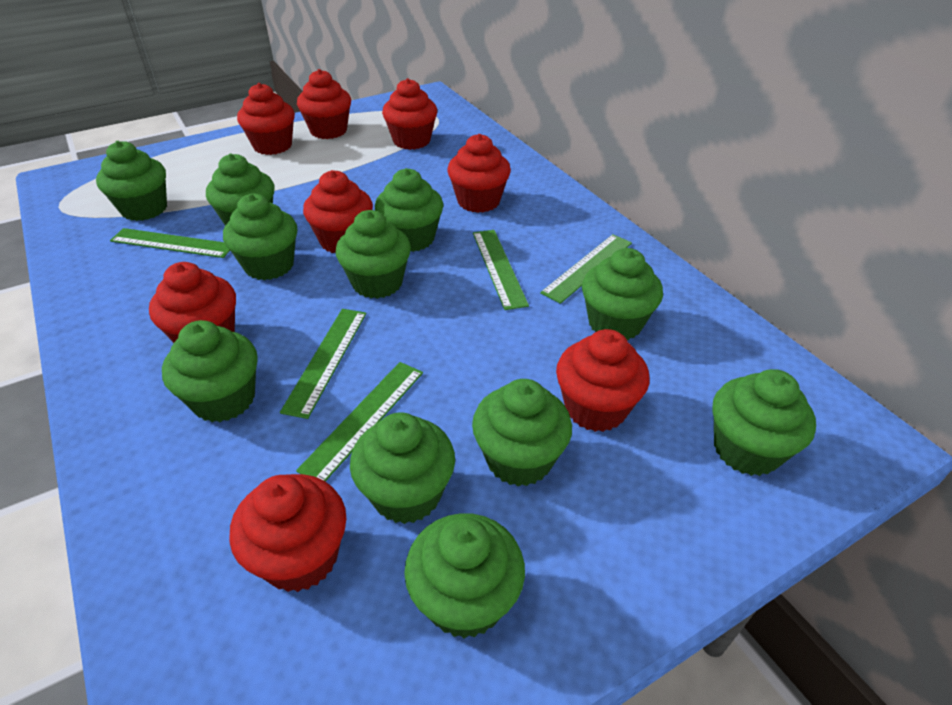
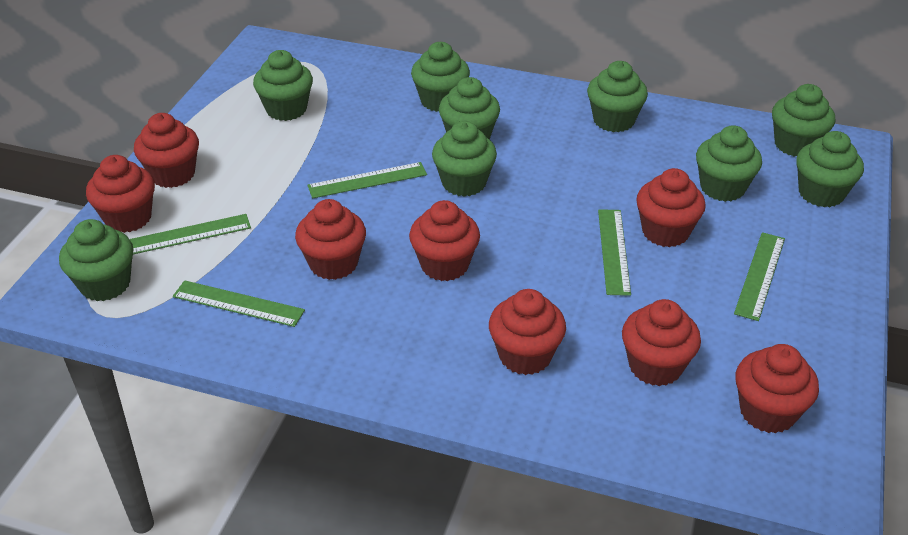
green cupcake: [96,141,167,221] [162,320,258,422] [206,154,274,225] [223,194,297,280] [335,210,411,299] [350,412,455,524] [375,168,443,252] [404,513,525,638] [472,379,572,486] [582,248,663,340] [713,369,816,476] = 11 -> [59,219,133,301] [253,50,313,121] [411,42,470,112] [432,121,497,197] [439,77,500,139] [587,61,648,132] [696,125,762,202] [772,84,835,156] [796,131,864,207] = 9

